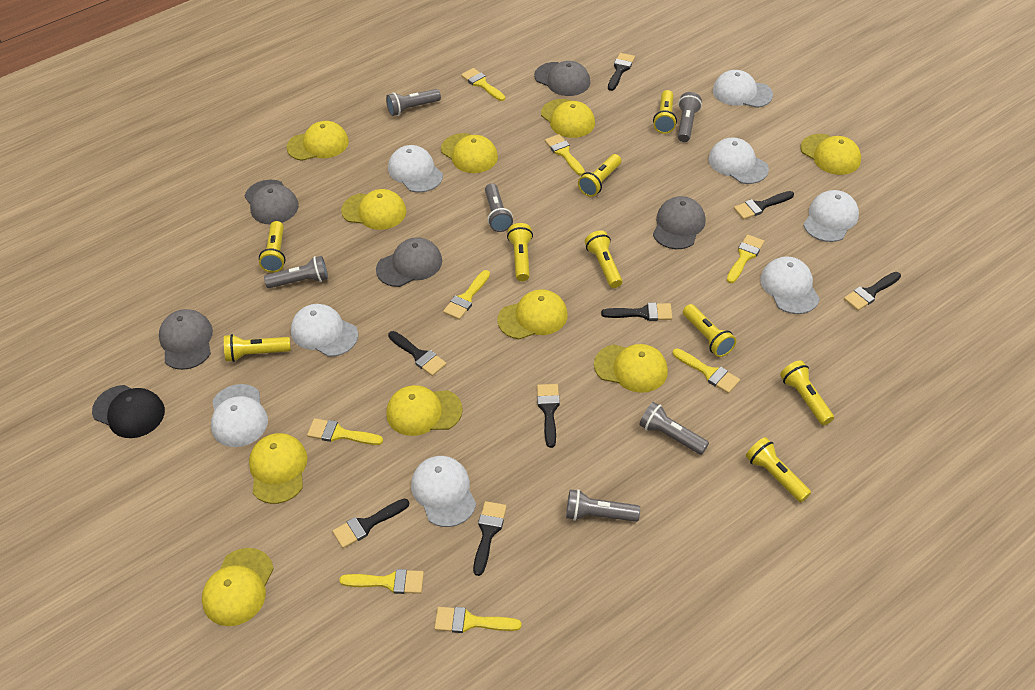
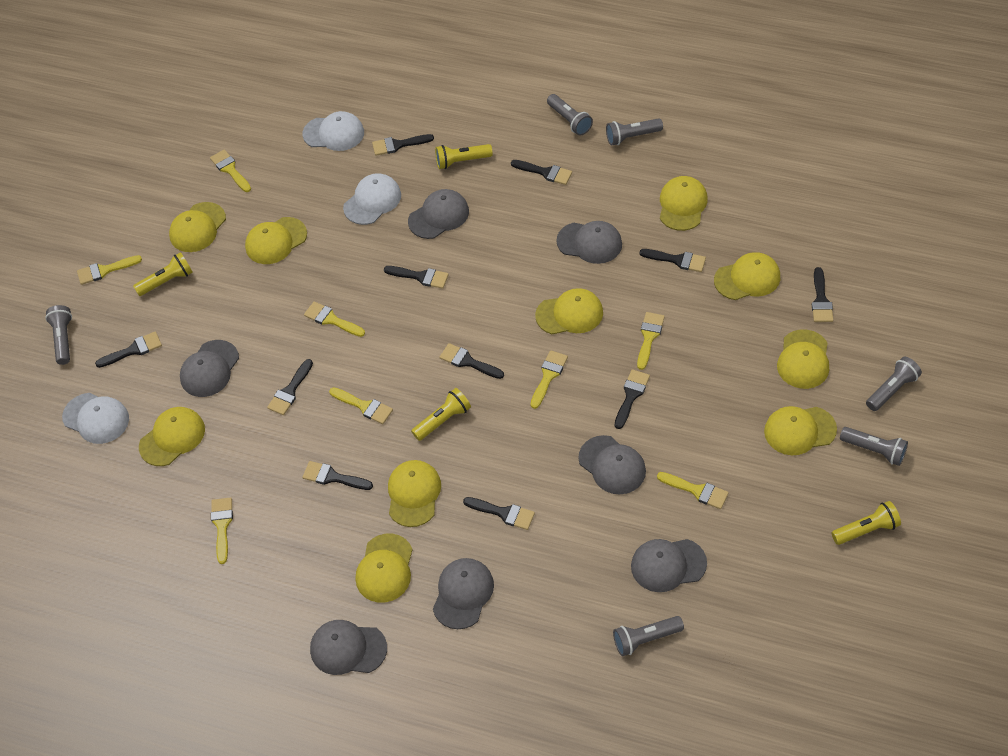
black brush: [332,498,409,548] [388,331,447,376] [473,501,507,576] [537,384,560,448] [601,302,672,321] [608,53,635,91] [734,191,794,220] [844,272,901,311] = 8 -> [95,332,162,368] [267,359,313,415] [302,461,373,490] [372,134,434,156] [384,266,449,289] [440,343,504,379] [463,497,535,530] [511,160,572,185] [615,369,650,429] [640,249,706,272] [812,267,833,322] = 11
black cap: [92,385,165,438] = 1 -> none = 0
grey cap: [159,309,213,370] [245,180,299,224] [376,237,442,287] [534,61,590,96] [653,196,706,249] = 5 -> [180,340,239,397] [310,620,387,675] [408,189,469,239] [433,558,494,629] [556,221,622,264] [578,435,646,494] [631,539,707,592] = 7
white cap: [211,384,268,447] [291,304,358,357] [388,145,443,192] [411,456,476,527] [709,138,769,184] [713,70,773,108] [760,256,820,314] [803,190,859,242] = 8 -> [62,393,129,444] [303,111,364,151] [343,173,401,225] = 3
yellow flashlight: [224,334,291,362] [259,221,285,273] [507,223,533,281] [578,154,621,197] [585,230,622,288] [653,90,677,134] [683,304,736,357] [746,437,811,502] [780,360,834,425] = 9 -> [133,252,193,296] [411,388,471,441] [435,144,493,169] [832,501,901,545] = 4

